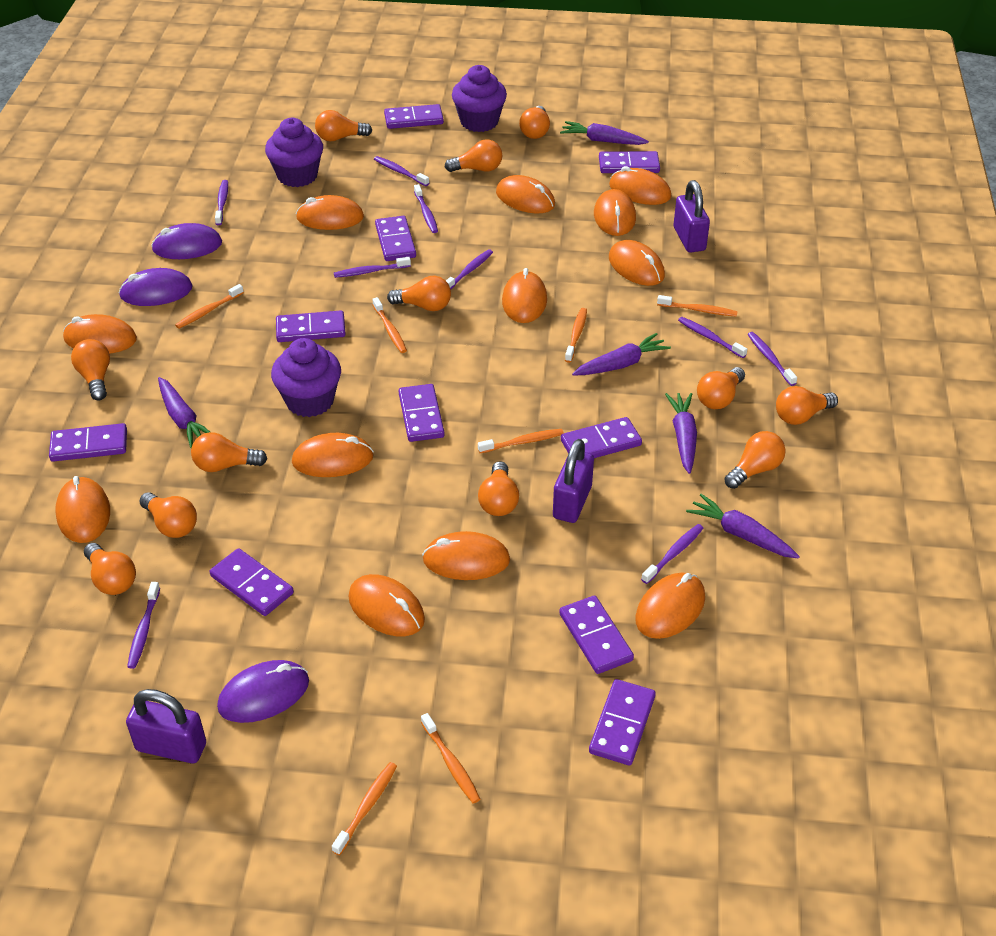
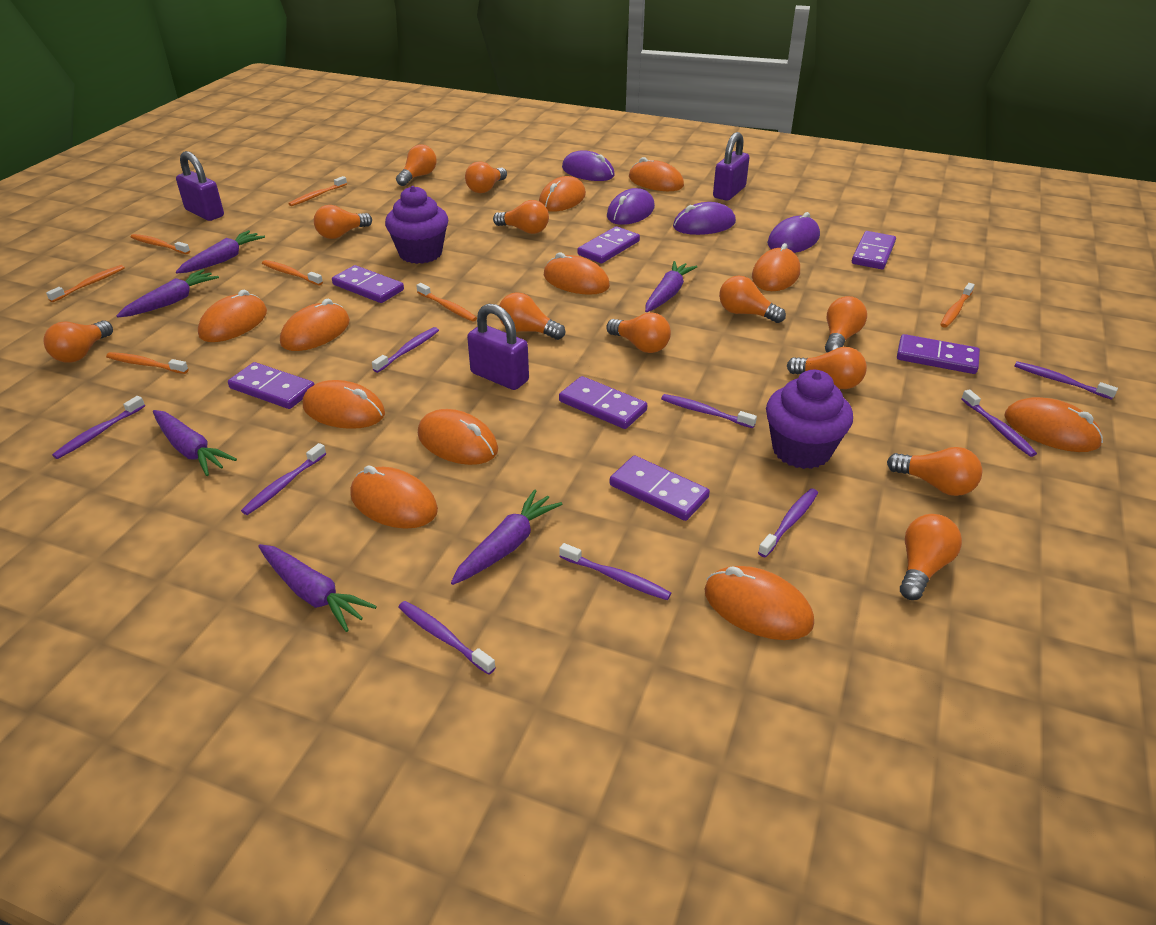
orange mouse: [56,476,110,543] [63,314,137,354] [292,433,374,477] [296,195,364,230] [349,574,425,636] [422,531,510,580] [496,175,555,213] [502,268,547,323] [594,189,636,236] [609,166,671,205] [609,240,665,286] [635,572,705,639] = 12 -> [198,290,267,342] [280,299,350,351] [303,380,385,429] [350,465,438,529] [418,409,498,465] [539,176,586,212] [544,253,610,295] [629,157,684,191] [704,566,814,640] [752,243,800,291] [1004,397,1103,452] = 11
purple carrot: [158,377,210,448] [560,121,649,145] [572,333,671,376] [665,393,697,474] [686,494,800,559] = 5 -> [116,269,219,317] [153,410,237,476] [176,230,265,273] [258,544,377,632] [451,489,562,585] [645,261,697,312] = 6
purple cupcake: [265,118,323,187] [271,338,341,417] [452,65,507,132] = 3 -> [385,186,448,264] [766,370,853,469] = 2
purple domino: [49,423,127,462] [210,548,294,616] [276,310,346,342] [375,216,416,261] [384,104,444,129] [399,384,444,442] [559,596,634,674] [561,417,642,458] [589,679,656,765] [599,151,660,173] = 10 -> [228,362,315,409] [332,265,404,303] [559,376,647,429] [578,226,640,263] [610,455,710,521] [852,231,896,269] [897,334,980,374] = 7
purple mouse: [119,268,193,306] [151,223,222,259] [217,660,309,723] = 3 -> [562,150,615,181] [607,188,655,225] [673,202,736,235] [767,212,820,253] = 4

